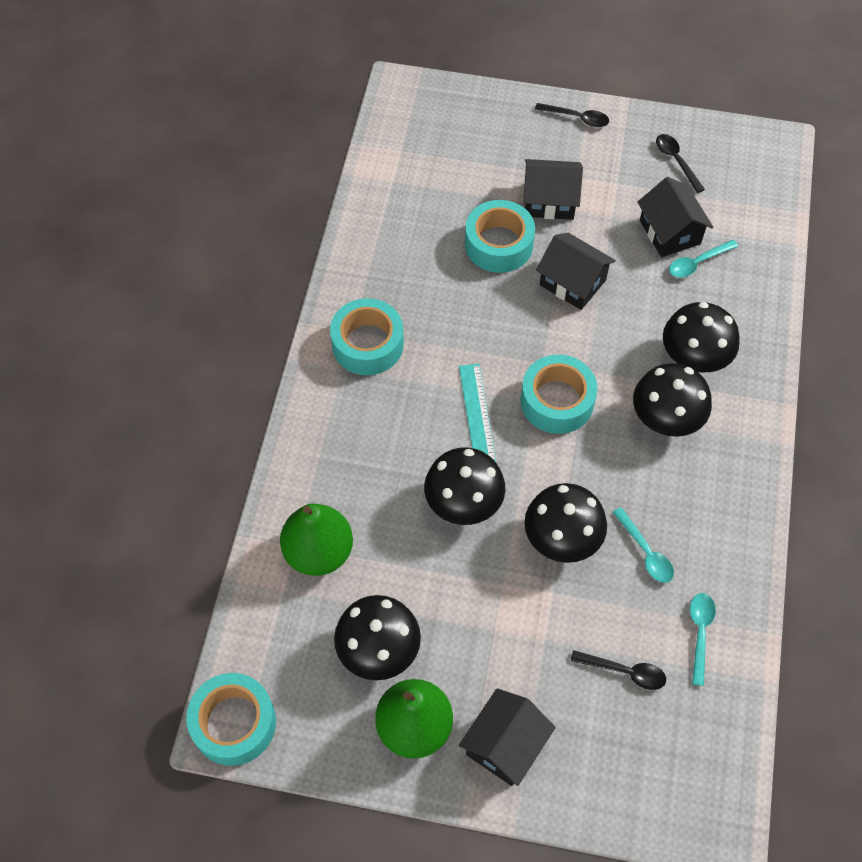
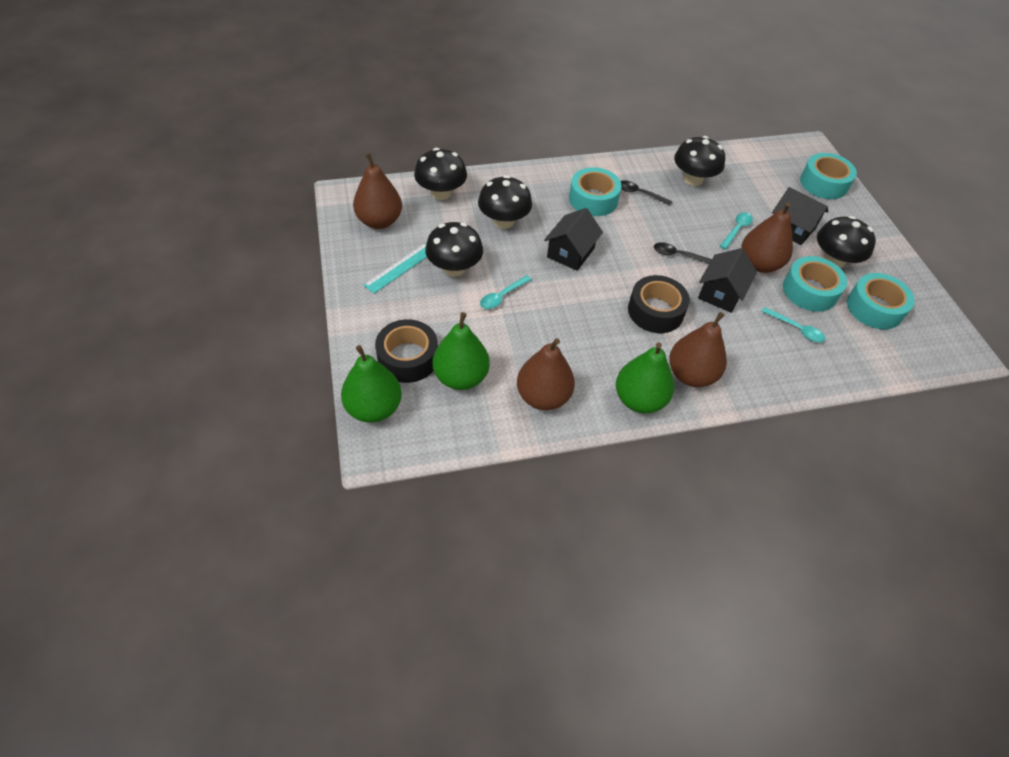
black house: [459,688,556,786] [523,159,583,220] [536,233,616,310] [637,177,713,257] = 4 -> [544,208,603,271] [698,248,757,313] [772,187,828,245] = 3
black spoon: [535,103,609,127] [570,650,666,690] [656,134,705,193] = 3 -> [621,180,672,205] [654,242,712,264] = 2
black tape: none = 0 -> [375,319,438,383] [628,275,690,333] = 2
brown pear: none = 0 -> [353,153,402,229] [517,338,575,410] [669,312,727,387] [742,202,793,273] = 4
green pear: [280,504,353,576] [375,679,453,758] = 2 -> [341,345,402,423] [433,312,490,390] [616,342,674,413] = 3

